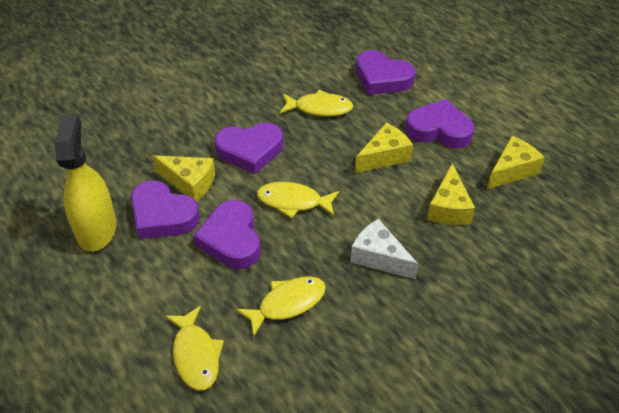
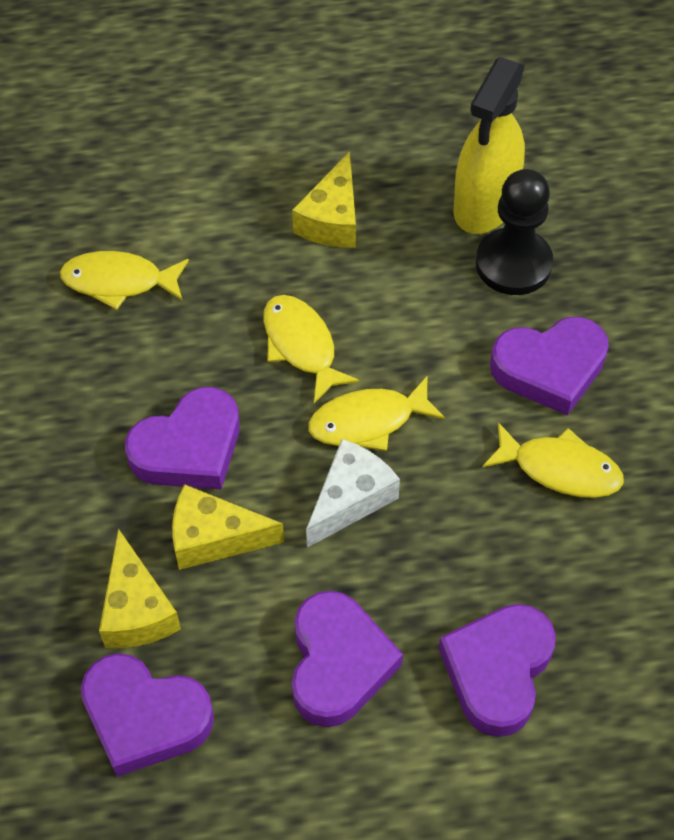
black pawn: none = 0 -> [476,169,553,295] = 1
yellow cheese: [152,155,215,202] [355,122,413,173] [427,163,475,225] [487,136,545,189] = 4 -> [99,528,181,648] [172,484,284,570] [292,151,356,248] = 3

